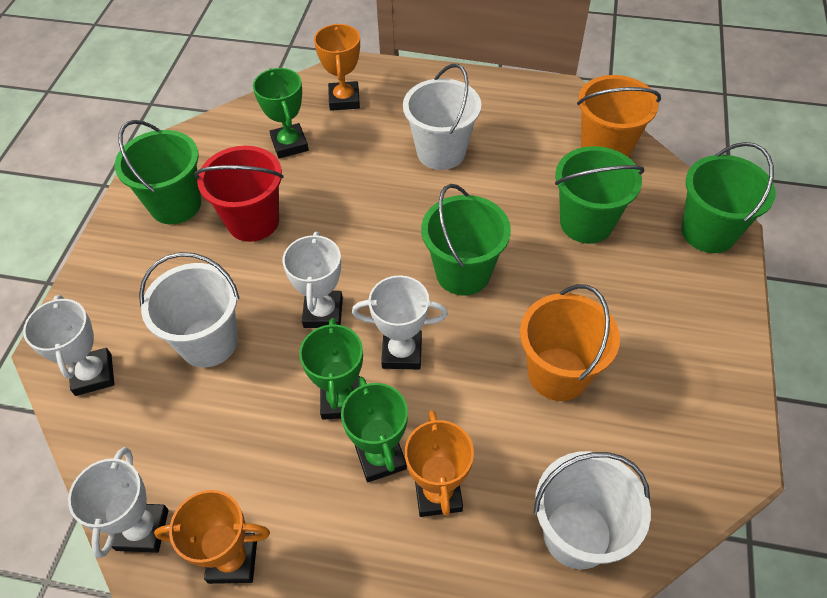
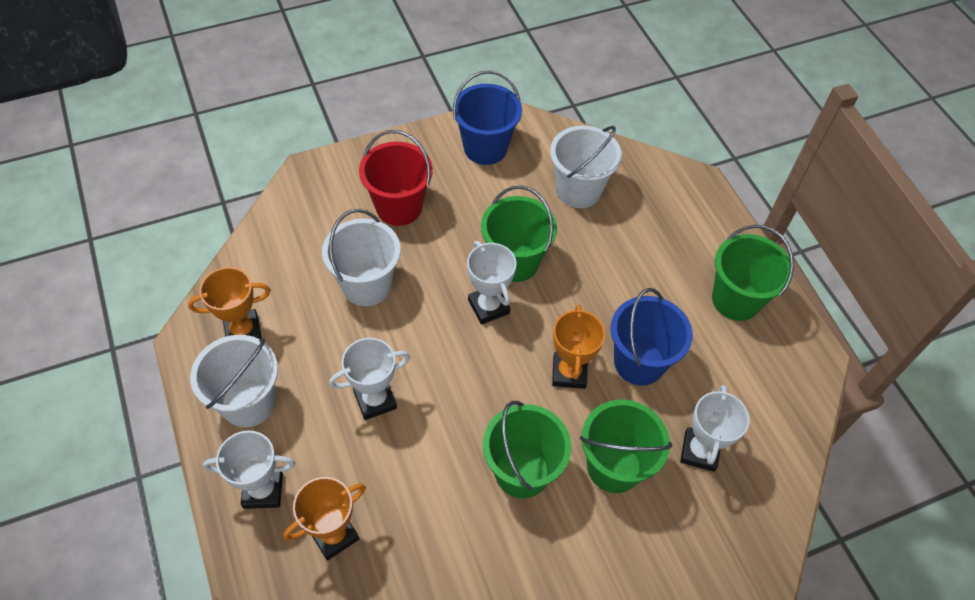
blue bucket: none = 0 -> [453,70,522,165] [611,288,693,386] = 2
green trophy: [253,68,309,158] [299,318,363,420] [341,377,408,482] = 3 -> none = 0
orange bucket: [520,284,620,401] [577,75,661,158] = 2 -> none = 0

